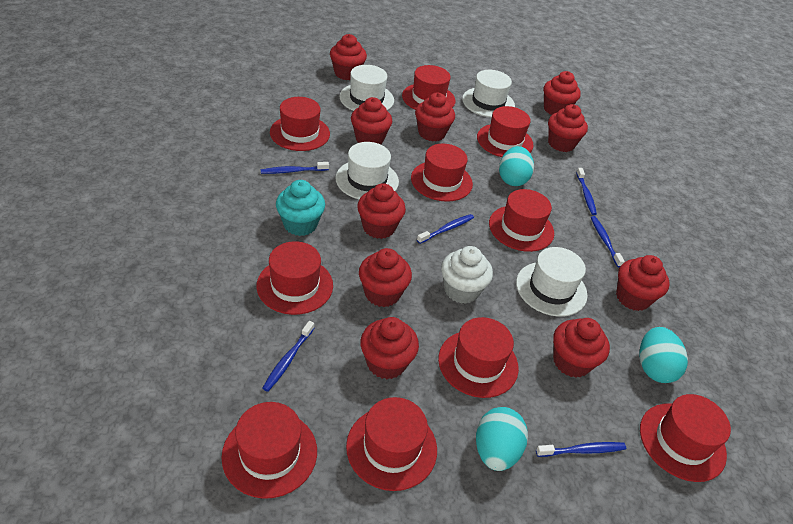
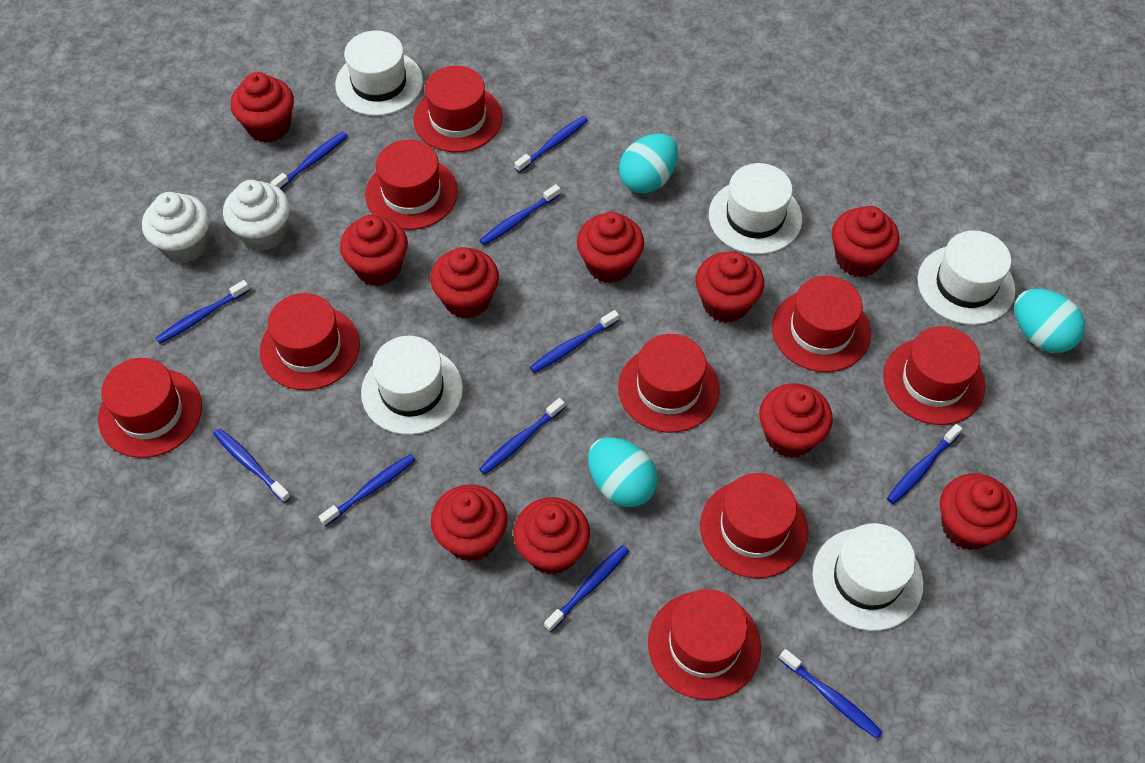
blue toothbrush: [261,162,329,174] [262,321,314,392] [417,214,474,244] [536,442,626,457] [576,168,597,215] [591,216,625,267] = 6 -> [156,280,250,344] [213,428,291,503] [270,132,348,189] [319,454,415,527] [479,184,561,245] [479,398,565,475] [515,116,588,173] [530,310,619,373] [544,545,629,632] [779,649,883,739] [887,424,962,504] = 11
red hat: [221,402,317,499] [257,241,333,315] [270,97,330,151] [346,397,437,491] [402,65,456,110] [411,144,473,202] [438,317,519,398] [477,106,533,157] [489,189,554,252] [640,394,731,482] = 10 -> [98,358,202,458] [260,293,360,390] [365,140,458,230] [413,66,502,152] [618,334,720,433] [648,589,761,700] [700,473,808,578] [772,276,871,372] [883,326,985,425] = 9
turquoise cupcake: [276,180,325,236] = 1 -> none = 0
white cupcake: [441,246,493,304] = 1 -> [142,192,209,263] [223,180,290,251] = 2
white hat: [336,142,399,199] [339,65,394,111] [462,70,515,118] [516,247,588,317] = 4 -> [335,30,423,116] [361,336,463,435] [709,163,802,254] [812,523,923,631] [917,230,1015,325] = 5

